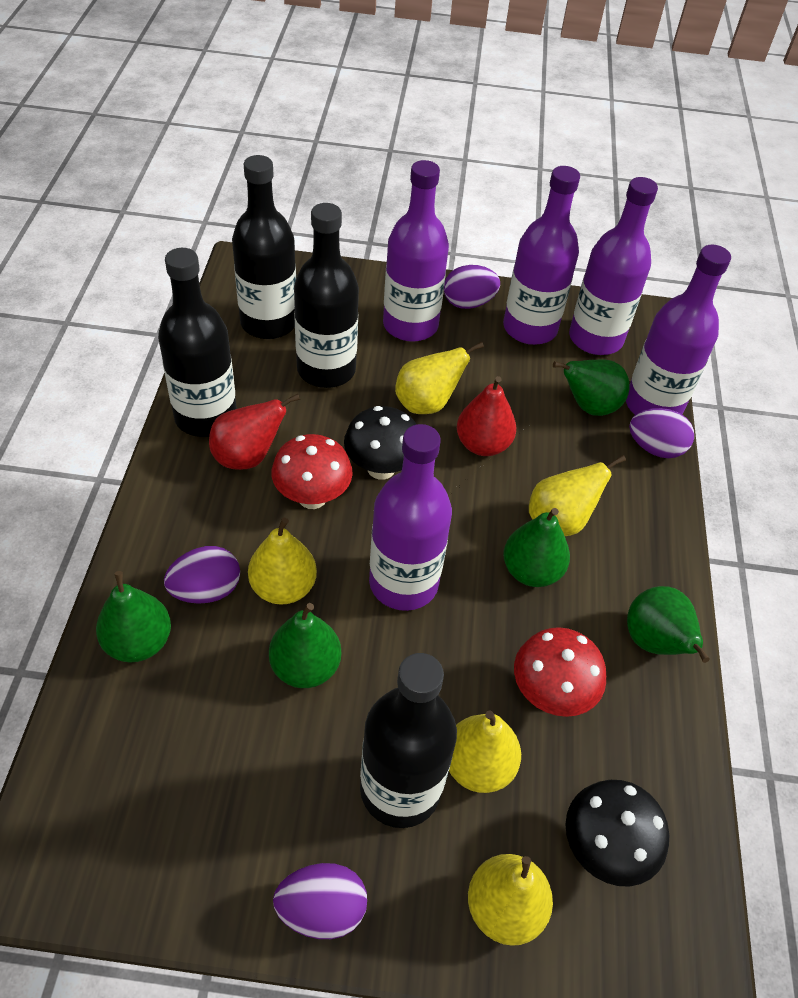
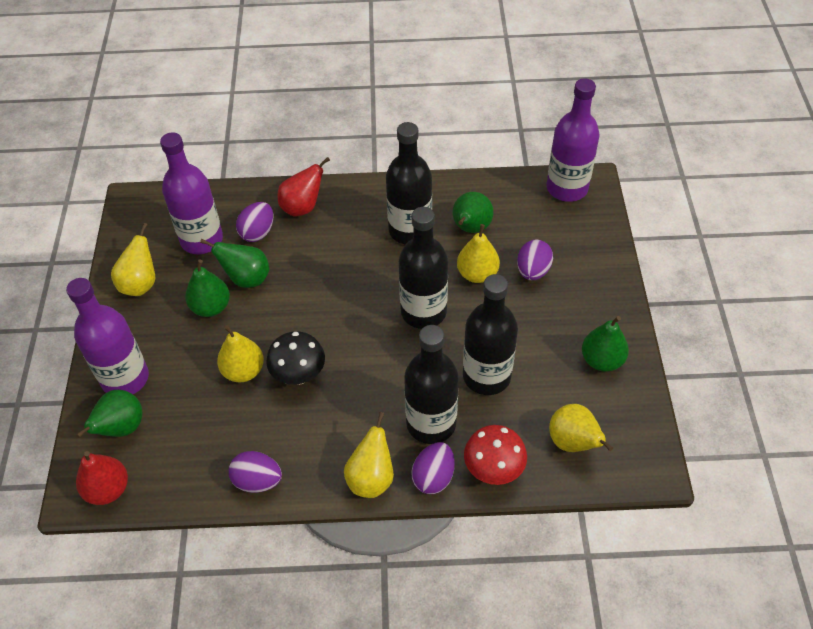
black mushroom: [344,406,417,480] [565,780,670,887] = 2 -> [266,331,325,385] = 1
purple bottle: [369,424,452,611] [383,160,449,342] [503,166,580,345] [569,177,658,355] [626,245,731,415] = 5 -> [66,278,149,394] [160,132,223,254] [546,78,599,202] = 3
red mushroom: [271,434,353,509] [514,627,606,717] = 2 -> [464,425,527,485] = 1

